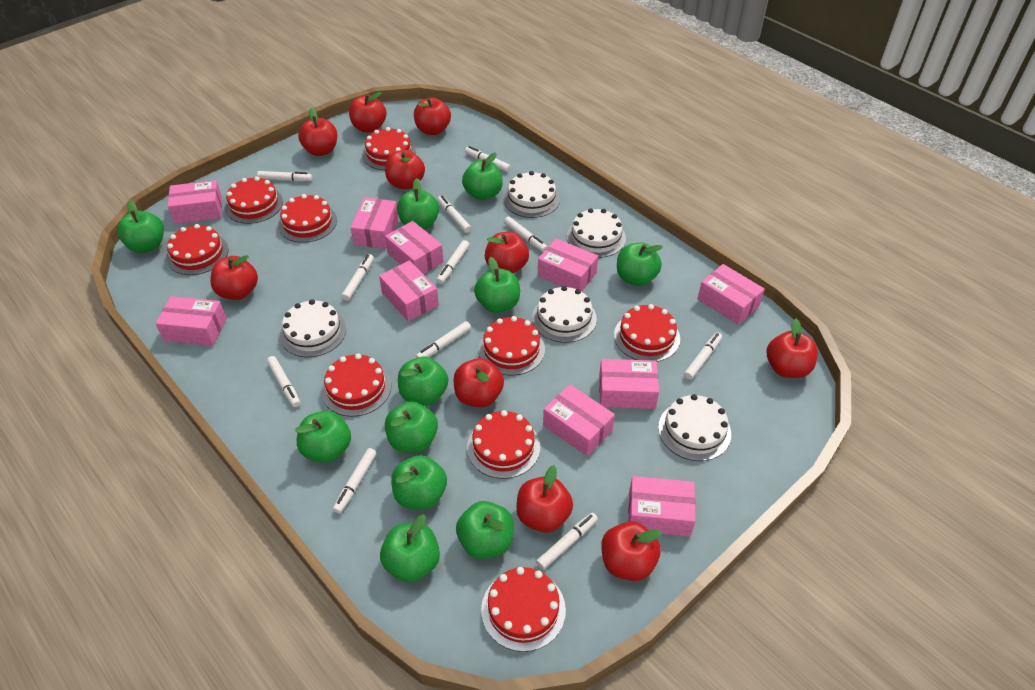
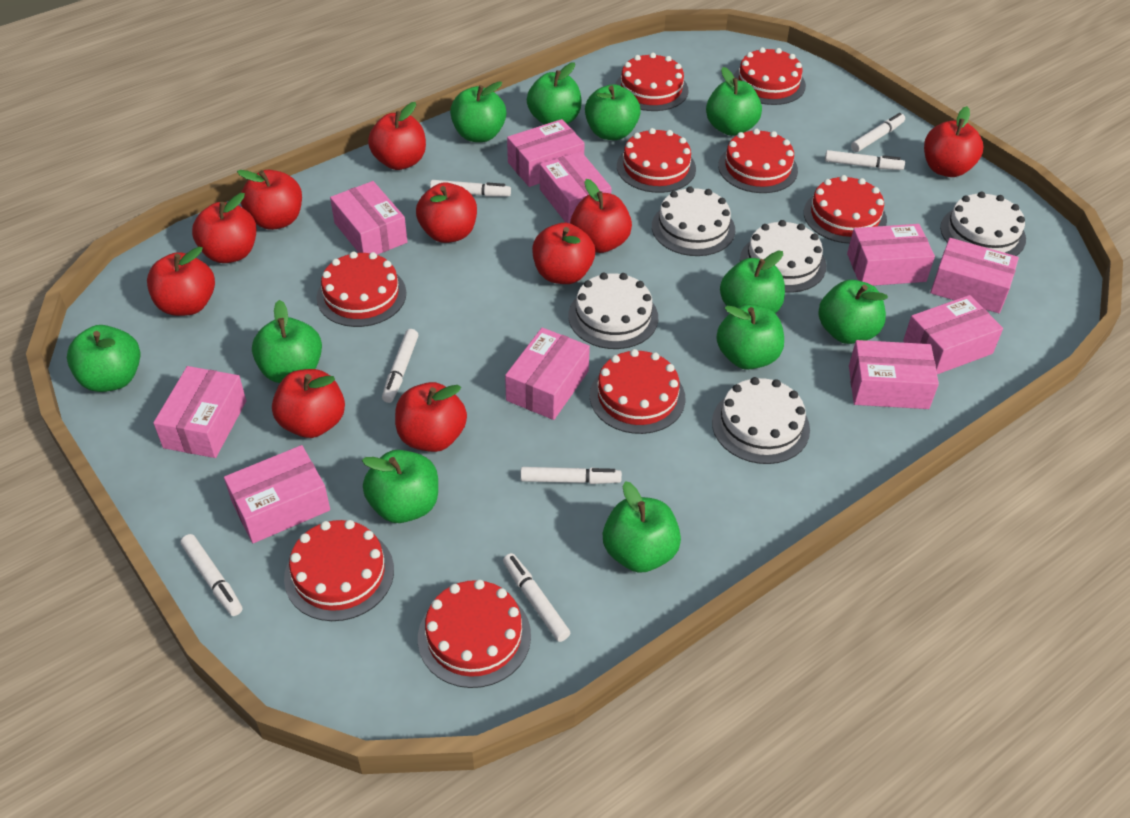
white marker: [257,171,312,181] [267,356,300,407] [333,448,376,514] [342,254,374,301] [416,321,471,358] [436,240,469,284] [437,196,471,233] [465,146,511,172] [504,216,547,252] [536,513,598,570] [684,332,722,380] = 11 -> [180,534,243,616] [382,329,418,403] [430,180,511,197] [503,553,570,642] [520,467,622,484] [825,150,905,170] [851,113,905,152] = 7

